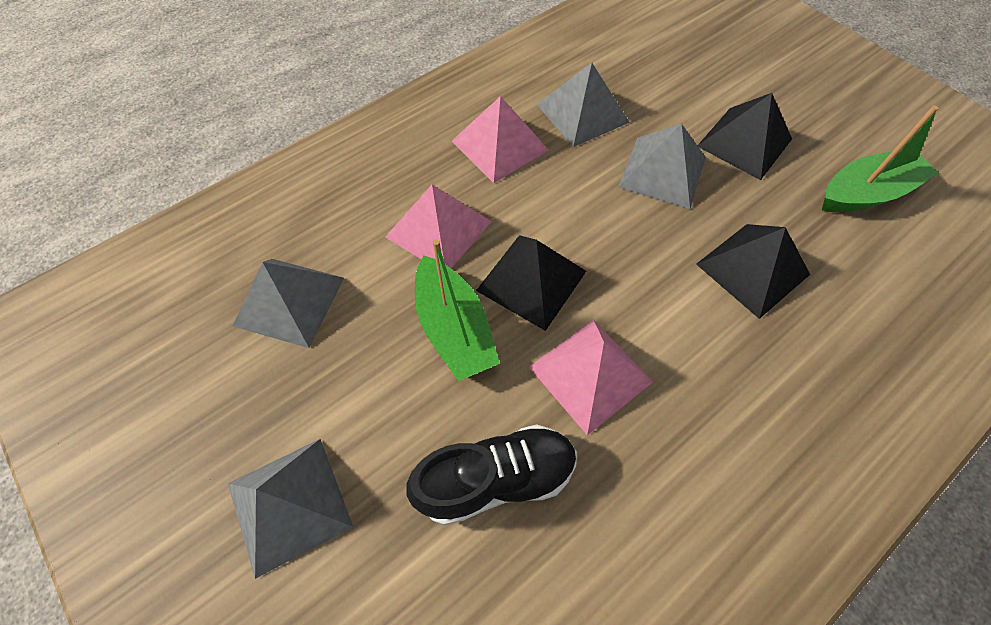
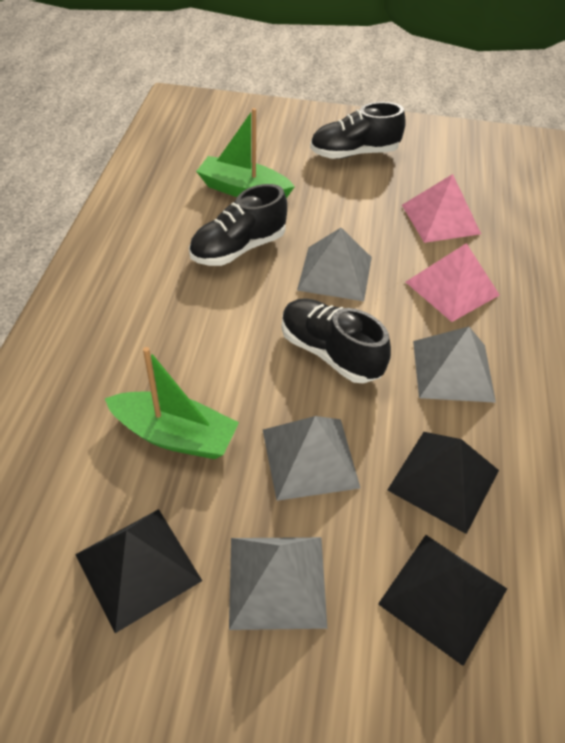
black shoe: [406,424,577,525] = 1 -> [189,184,287,266] [282,298,391,383] [310,102,406,159] = 3
pink pyramid: [385,185,492,268] [452,96,549,183] [529,320,653,435] = 3 -> [402,174,481,243] [406,243,500,322] = 2

